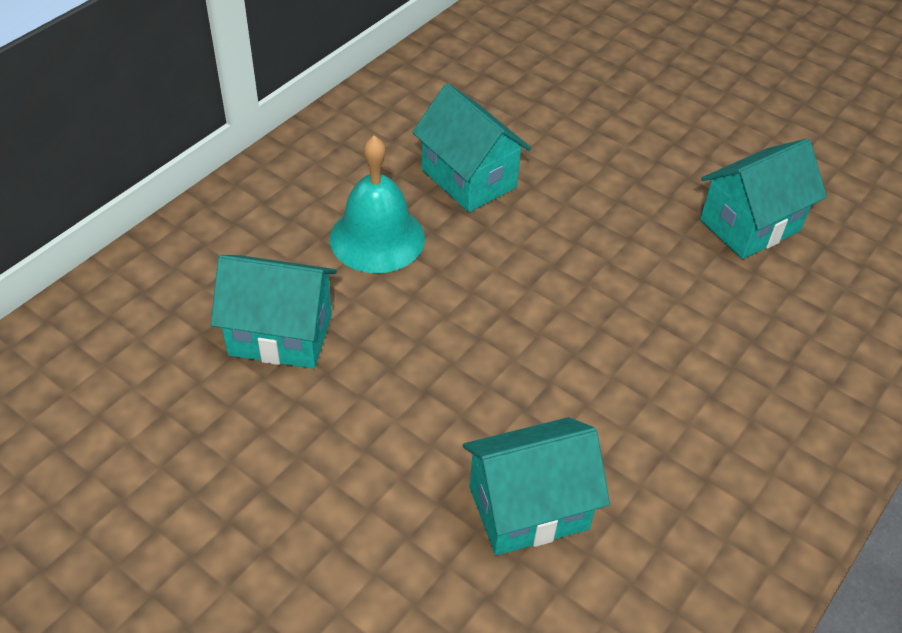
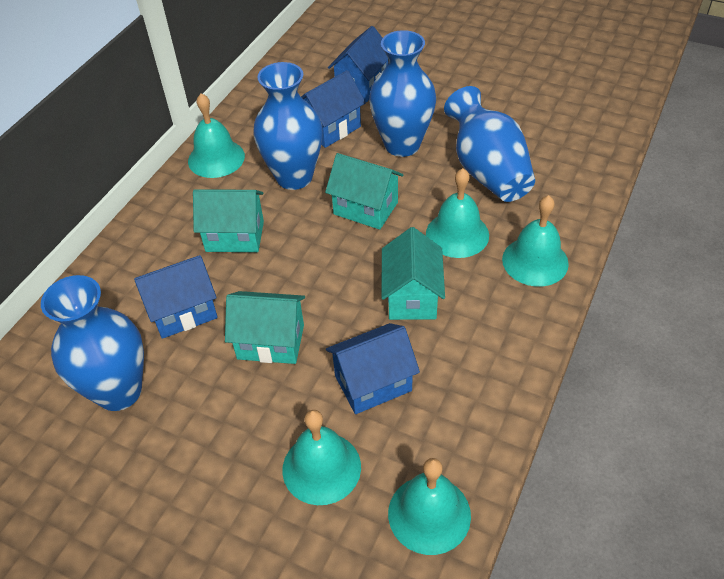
blue house: none = 0 -> [134,255,218,339] [301,70,366,148] [326,323,420,414] [328,26,389,102] = 4
blue vase: none = 0 -> [41,275,144,411] [253,62,323,190] [369,30,436,157] [444,86,535,202] = 4
turquoise bell: [330,135,425,273] = 1 -> [188,93,245,178] [282,410,361,505] [388,458,471,555] [426,168,489,258] [502,195,569,286] = 5

